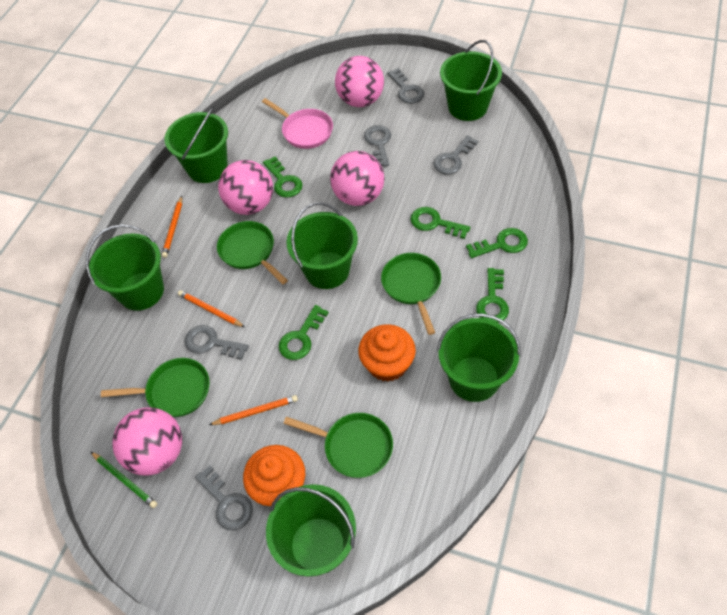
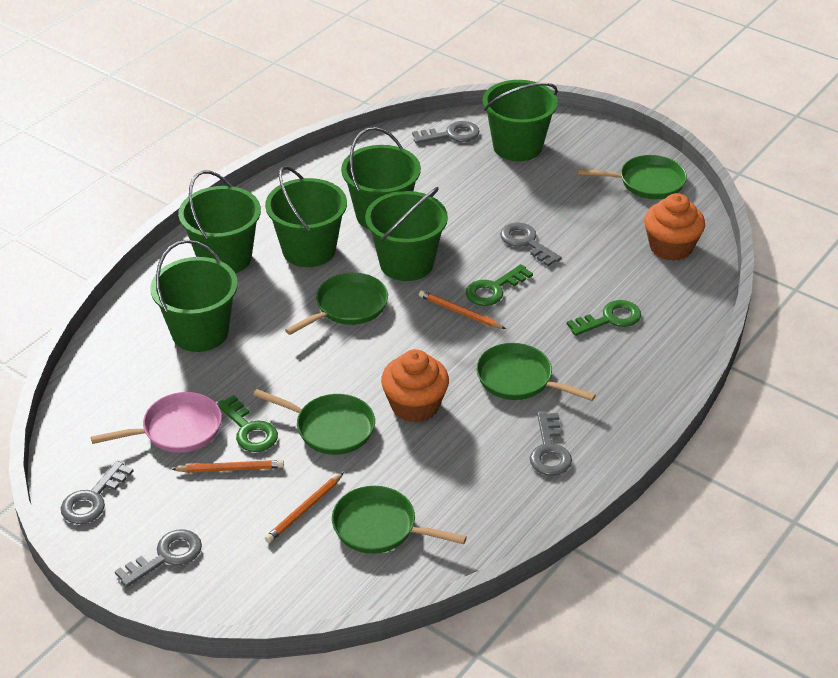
green key: [263,156,303,198] [279,305,329,360] [410,207,470,239] [466,228,528,258] [476,268,509,323] = 5 -> [217,395,278,452] [466,264,533,306] [567,300,641,336] = 3
green pan: [101,358,210,417] [217,221,288,284] [283,413,393,478] [381,253,441,335] = 4 -> [253,389,375,455] [285,273,388,335] [332,486,467,554] [476,343,596,401] [577,155,687,199] = 5
green pencil: [91,452,157,508] = 1 -> none = 0
pink ball: [112,407,182,476] [218,160,273,215] [330,151,385,206] [335,56,384,107] = 4 -> none = 0

